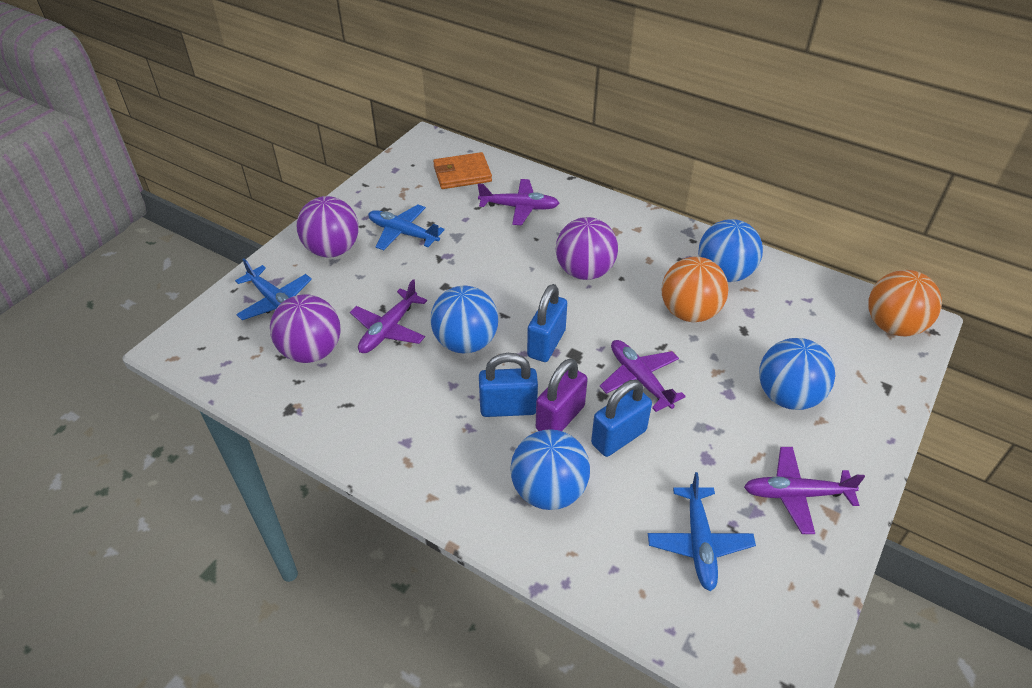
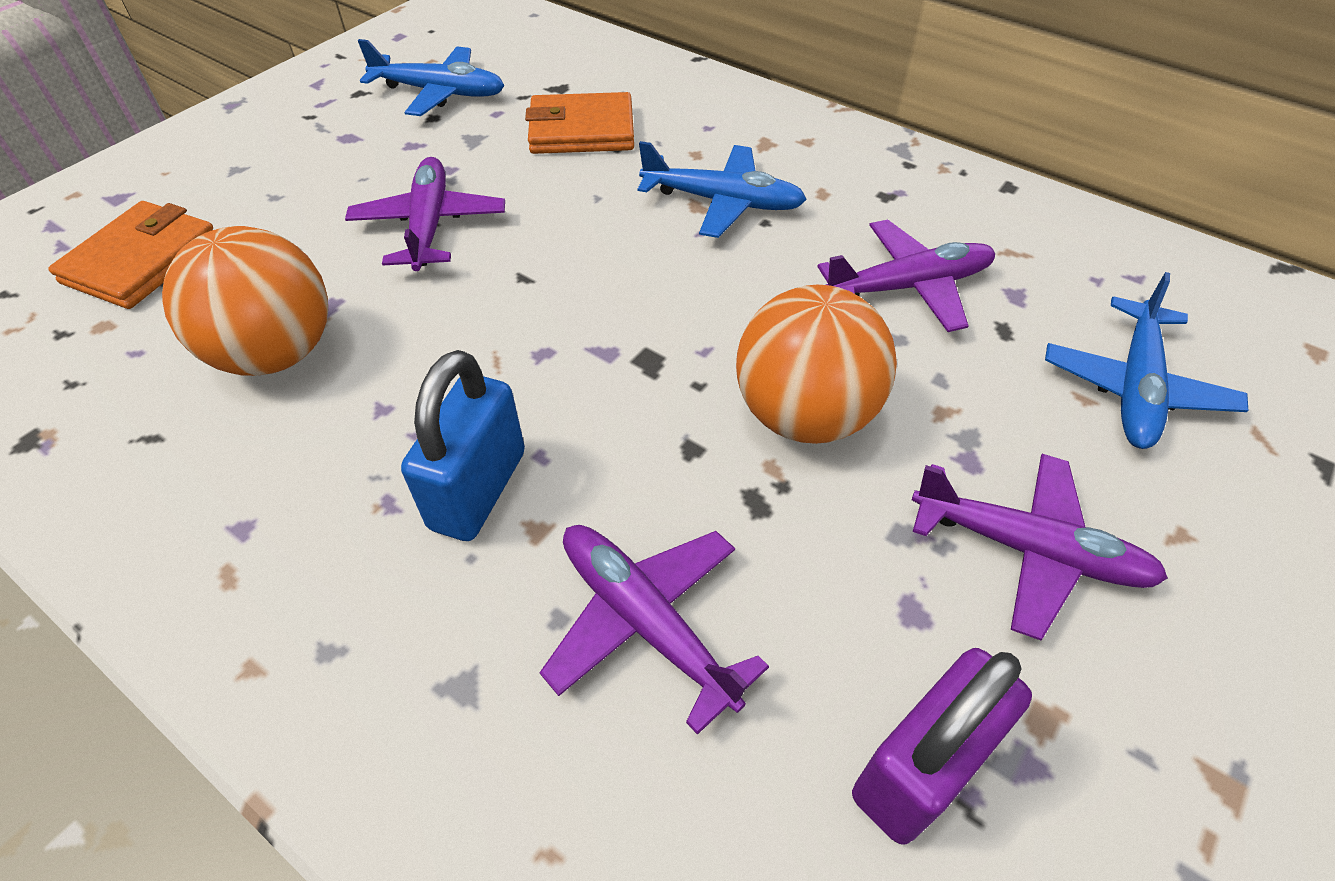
blue ball: [431,286,498,353] [510,429,590,510] [698,219,763,282] [759,338,835,410] = 4 -> none = 0
blue padlock: [479,353,538,417] [527,284,567,362] [591,380,652,457] = 3 -> [401,350,525,541] = 1
orange wallet: [433,152,492,189] = 1 -> [48,201,213,309] [525,92,634,154] = 2
purple ball: [270,294,341,363] [297,196,358,258] [556,217,618,280] = 3 -> none = 0

